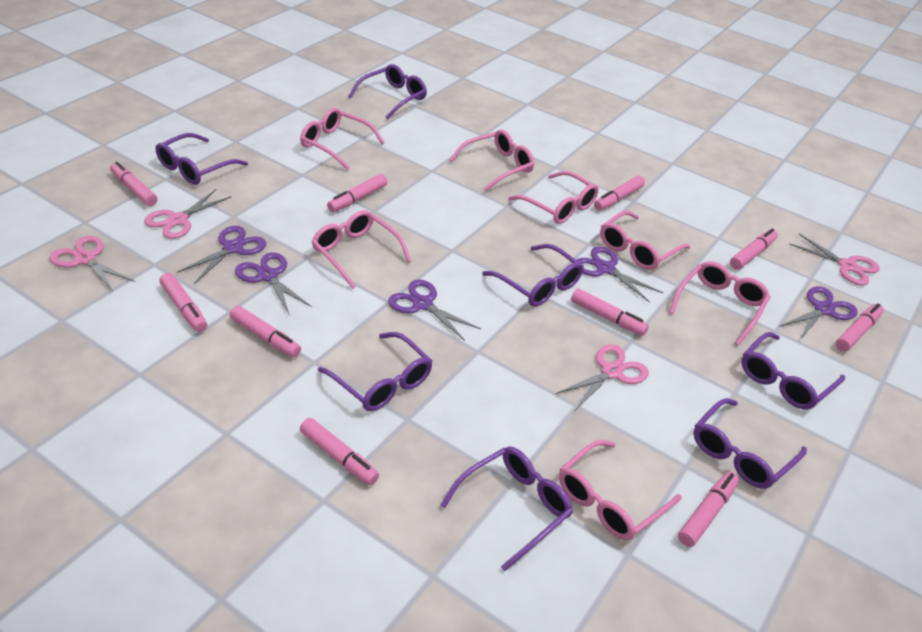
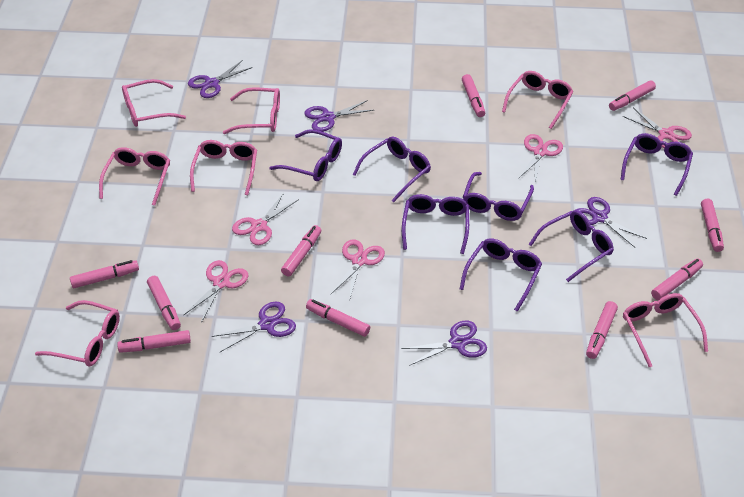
pink scissors: [49,236,135,292] [144,189,231,239] [555,344,649,410] [789,234,880,286] = 4 -> [183,260,249,323] [232,193,299,245] [330,239,385,298] [518,134,563,184] [622,107,692,148] = 5

